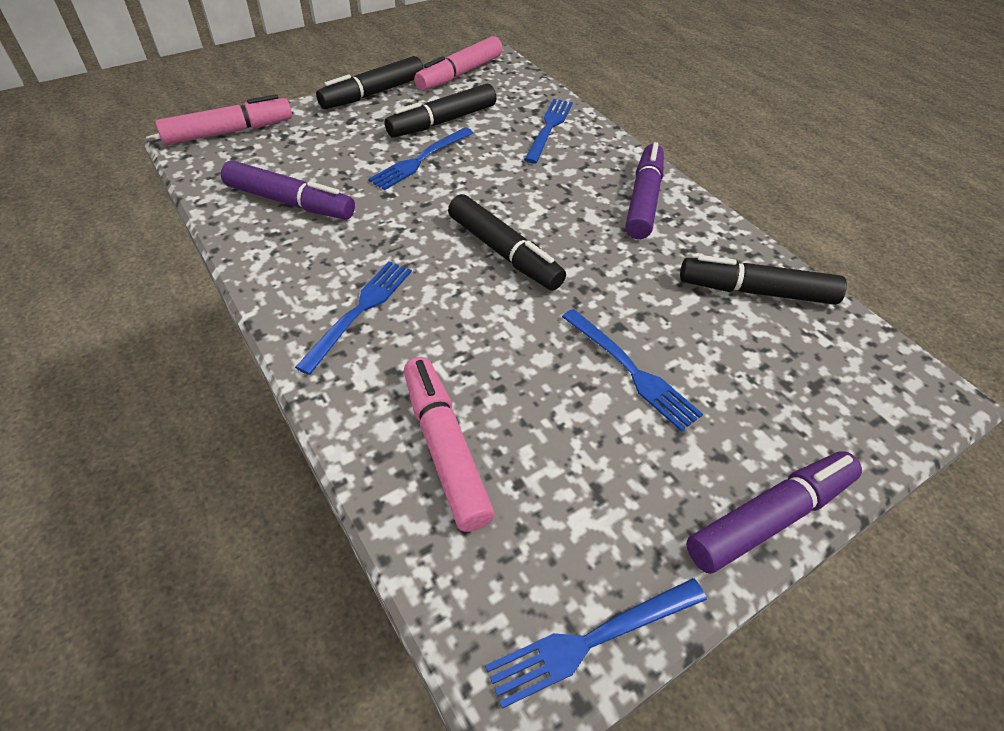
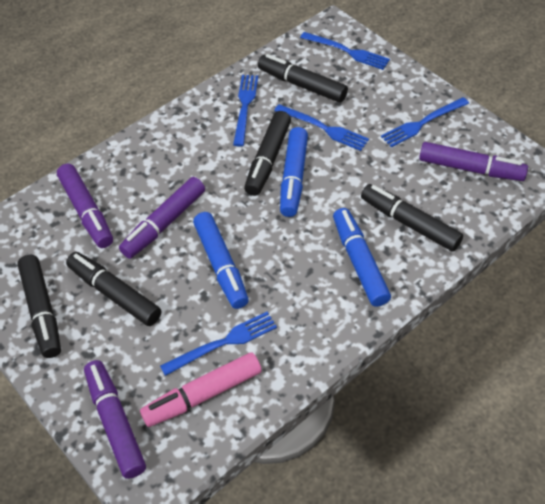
black marker: [316,56,424,109] [385,83,496,138] [448,194,566,290] [680,255,847,305] = 4 -> [18,255,61,358] [66,252,161,326] [244,111,291,196] [258,54,348,103] [361,184,463,252] = 5
blue marker: none = 0 -> [193,212,249,309] [280,127,308,217] [333,208,391,307] = 3
pink marker: [155,94,292,145] [404,357,495,532] [414,36,503,91] = 3 -> [140,352,262,427] = 1
purple marker: [221,160,355,219] [625,142,664,239] [686,451,862,574] = 3 -> [57,164,113,248] [84,360,146,479] [119,177,205,259] [419,142,528,181] = 4

